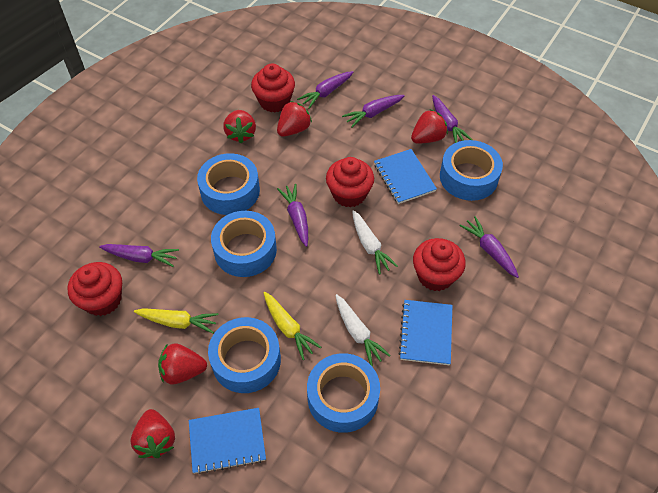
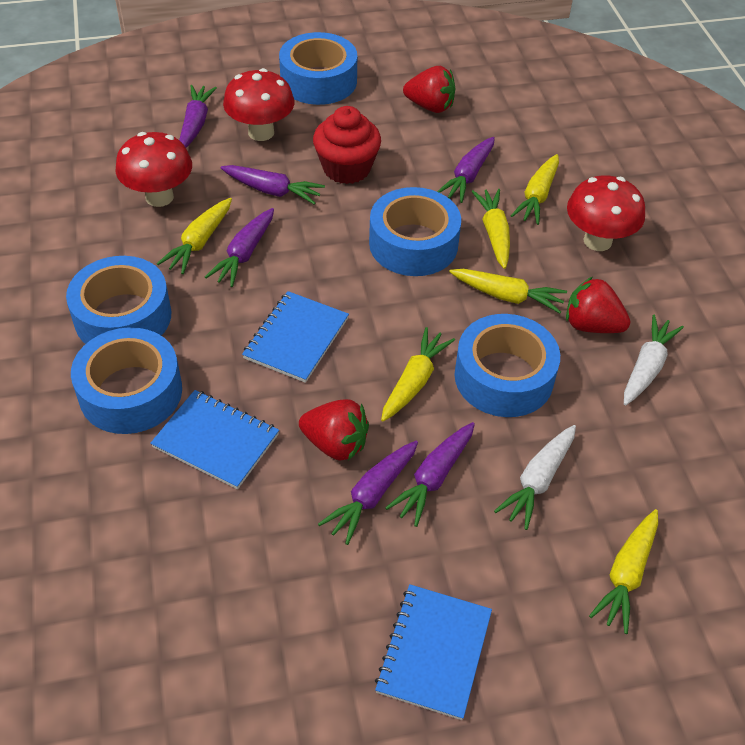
red cupcake: [67,262,122,316] [251,63,295,113] [326,157,374,207] [413,238,466,291] = 4 -> [313,106,381,184] = 1
red mushroom: none = 0 -> [115,132,192,207] [223,68,294,141] [567,175,645,251] = 3
red strawberry: [131,409,175,458] [158,343,207,385] [223,110,256,144] [277,101,312,137] [411,109,448,144] = 5 -> [299,399,369,461] [403,66,456,113] [566,277,631,333] = 3
yellow carrot: [134,308,218,334] [264,292,321,360] = 2 -> [157,198,232,274] [381,327,455,422] [449,269,567,314] [471,189,510,269] [511,154,559,225] [589,509,658,634] = 6

